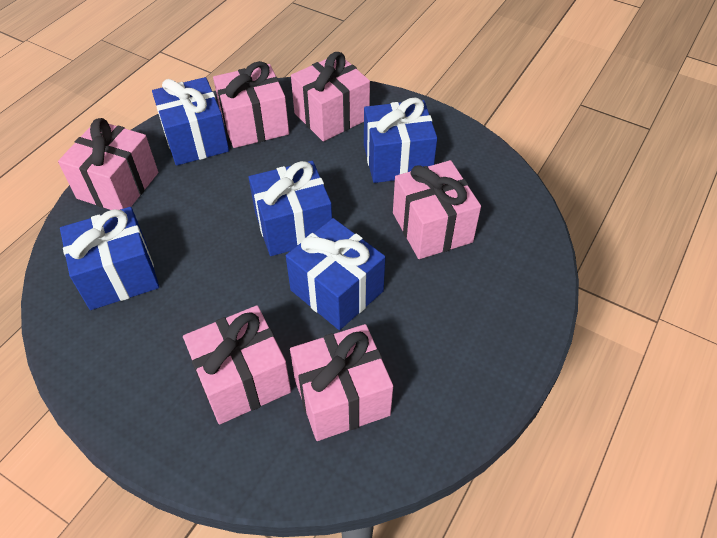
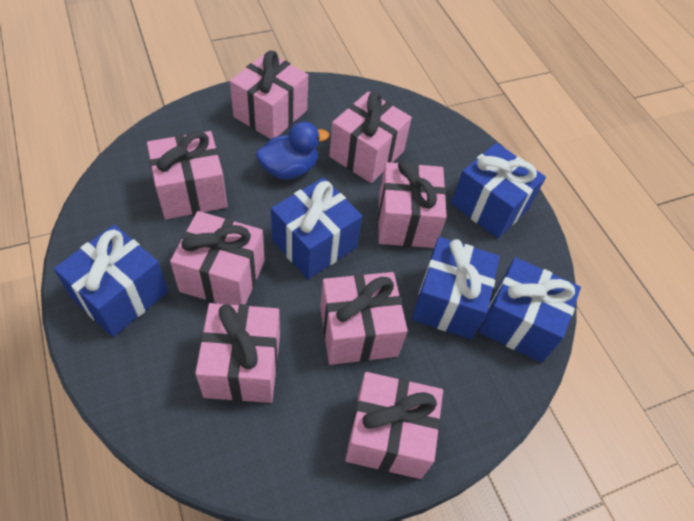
blue duck: none = 0 -> [256,122,329,179] = 1
pink gift: [58,118,158,210] [183,305,291,425] [213,61,289,148] [290,324,393,441] [291,52,370,141] [393,160,481,259] = 6 -> [147,131,227,219] [170,211,265,305] [195,303,280,403] [230,51,308,139] [320,272,408,365] [329,91,412,183] [345,372,443,479] [378,160,447,248] = 8

